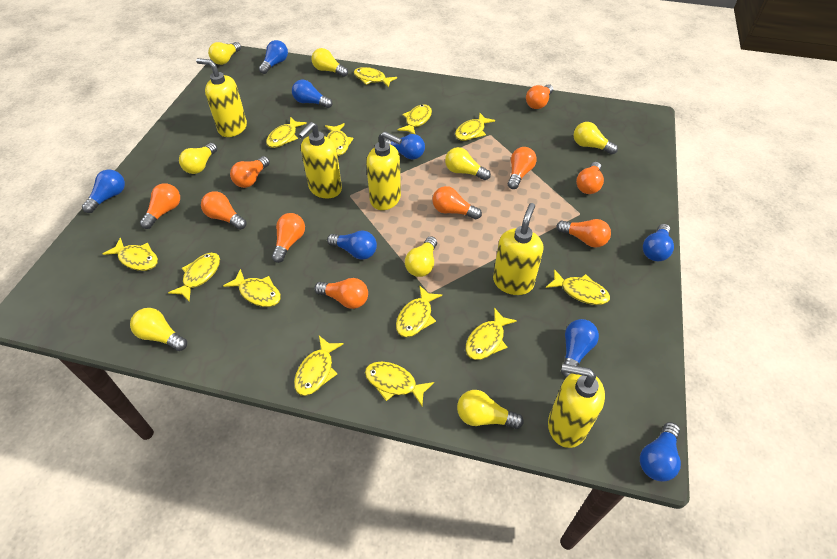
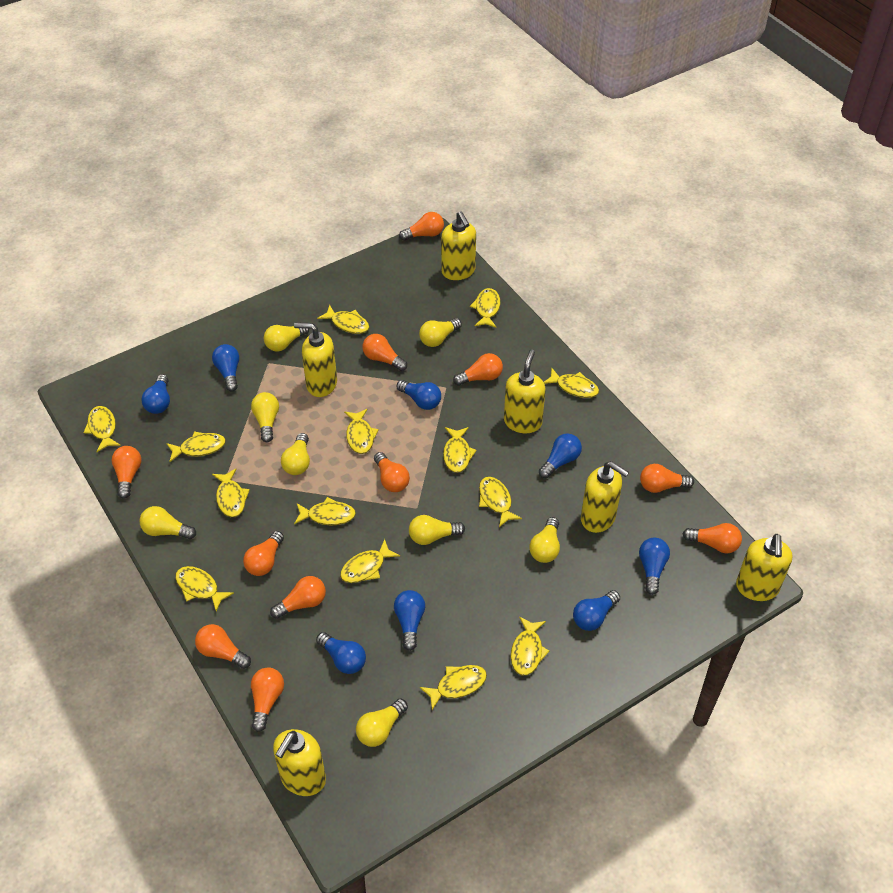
orange light bulb: [140,183,180,229] [201,191,247,230] [230,156,270,188] [272,213,305,263] [314,278,368,309] [432,186,482,220] [508,147,537,189] [526,84,553,109] [556,219,611,248] [576,162,604,194] = 10 -> [112,446,141,499] [195,624,251,669] [243,531,284,576] [251,667,284,732] [270,576,326,619] [362,334,407,371] [374,452,410,492] [399,212,444,241] [453,353,503,386] [640,464,694,493] [683,523,742,553] = 11
yellow fish: [103,238,158,271] [168,253,220,302] [223,269,281,307] [266,117,307,148] [294,336,344,396] [325,123,354,156] [354,67,397,88] [365,362,434,406] [396,285,442,337] [397,104,432,134] [455,113,495,141] [465,308,517,360] [546,269,610,305] = 13 -> [83,406,121,452] [166,432,226,462] [175,566,234,611] [212,468,250,517] [294,497,356,525] [317,305,369,334] [340,539,400,583] [344,409,379,454] [420,665,487,710] [443,427,477,473] [470,288,500,328] [479,477,522,527] [511,616,549,676] [544,368,599,398] = 14
yellow soap dispenser: [196,58,247,137] [298,122,342,198] [366,131,402,210] [493,203,543,295] [548,364,605,448] = 5 -> [273,729,326,796] [294,322,337,397] [441,211,476,280] [504,349,546,433] [581,461,629,533] [736,534,792,601] = 6

